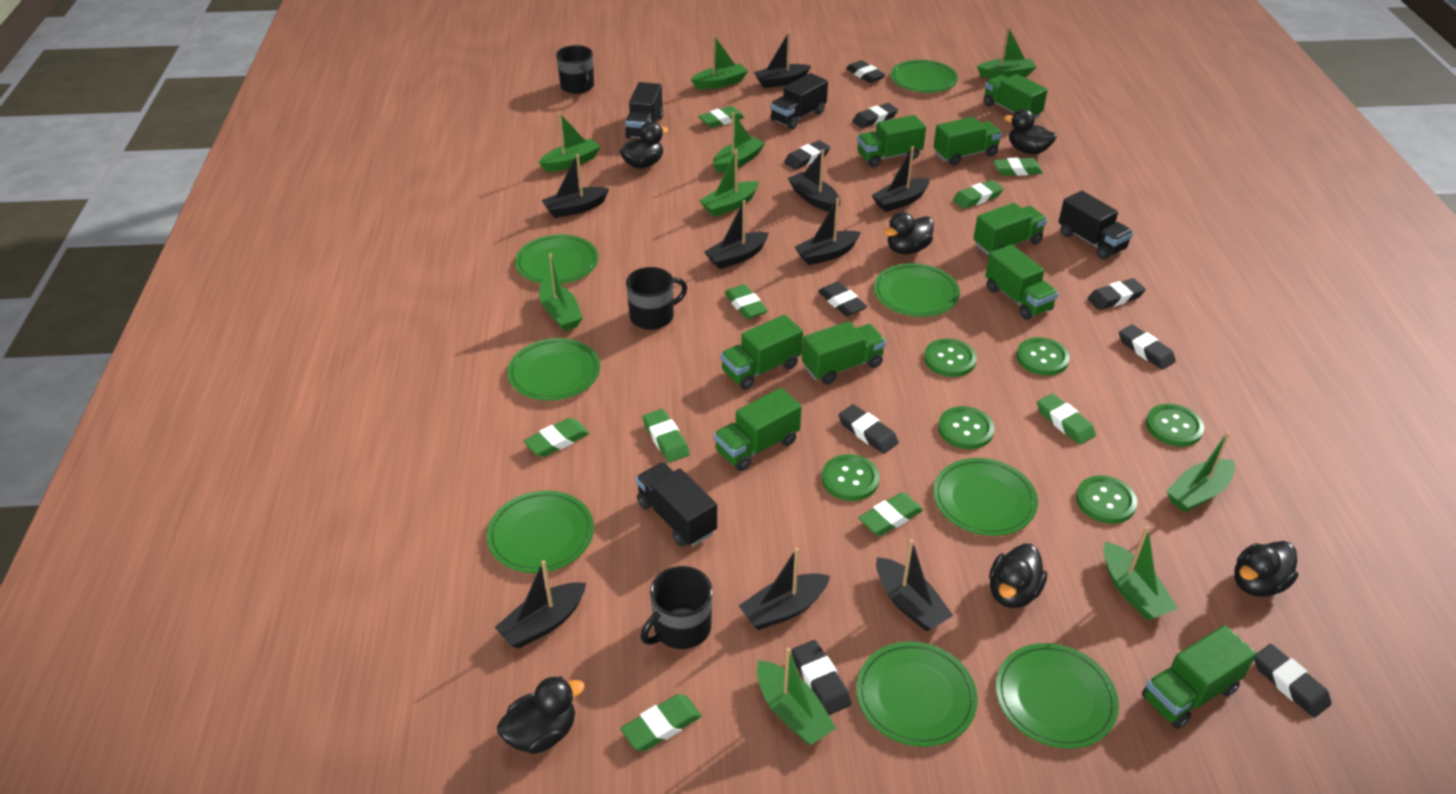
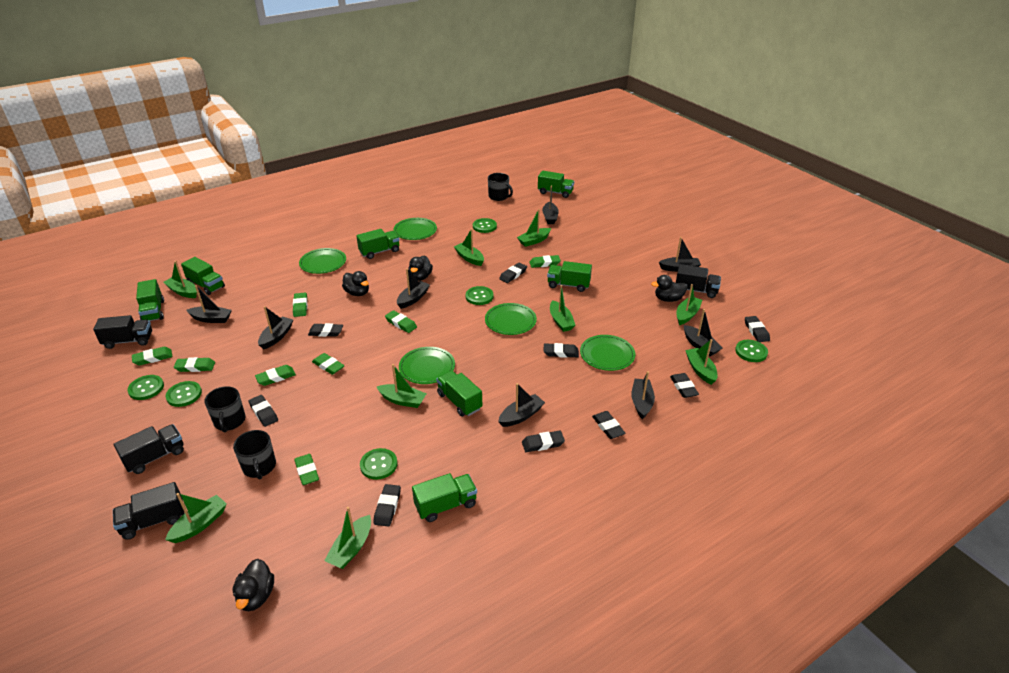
black boat: [495,560,586,648] [542,154,609,218] [704,200,769,269] [739,547,830,630] [754,31,811,88] [788,150,840,212] [795,198,861,265] [872,146,930,212] [876,539,953,632] = 9 -> [186,285,232,323] [258,306,293,349] [397,269,430,309] [498,383,545,427] [542,186,559,224] [631,371,655,419] [659,237,701,272] [684,309,723,356] = 8
black duck: [497,676,585,754] [620,121,668,169] [885,212,934,254] [989,544,1047,608] [1004,109,1057,154] [1234,541,1298,597] = 6 -> [232,559,274,611] [342,271,369,296] [408,255,433,281] [651,275,688,302] = 4
green eraser: [524,418,590,457] [620,694,702,751] [643,409,690,462] [698,106,745,128] [724,284,768,319] [858,492,923,536] [953,180,1004,209] [993,157,1043,176] [1037,393,1096,445] = 9 -> [132,347,172,365] [174,357,215,372] [255,365,296,386] [293,292,307,317] [294,454,319,485] [312,353,345,375] [385,310,417,333] [529,255,561,268] = 8
green plate: [487,491,594,573] [507,338,600,401] [515,234,598,284] [856,641,978,747] [874,263,960,317] [890,60,958,93] [933,458,1038,536] [996,643,1119,749] = 8 -> [299,248,346,274] [393,218,437,240] [399,347,455,384] [485,303,537,335] [580,335,635,371] = 5
green truck: [714,388,802,471] [720,315,803,390] [802,321,886,384] [857,115,926,167] [933,117,1002,165] [973,203,1047,255] [983,74,1048,118] [985,244,1058,320] [1142,625,1256,729] = 9 -> [136,279,164,321] [181,257,225,295] [356,229,400,259] [412,473,477,522] [437,371,482,417] [538,171,574,198] [547,261,592,292] = 7

